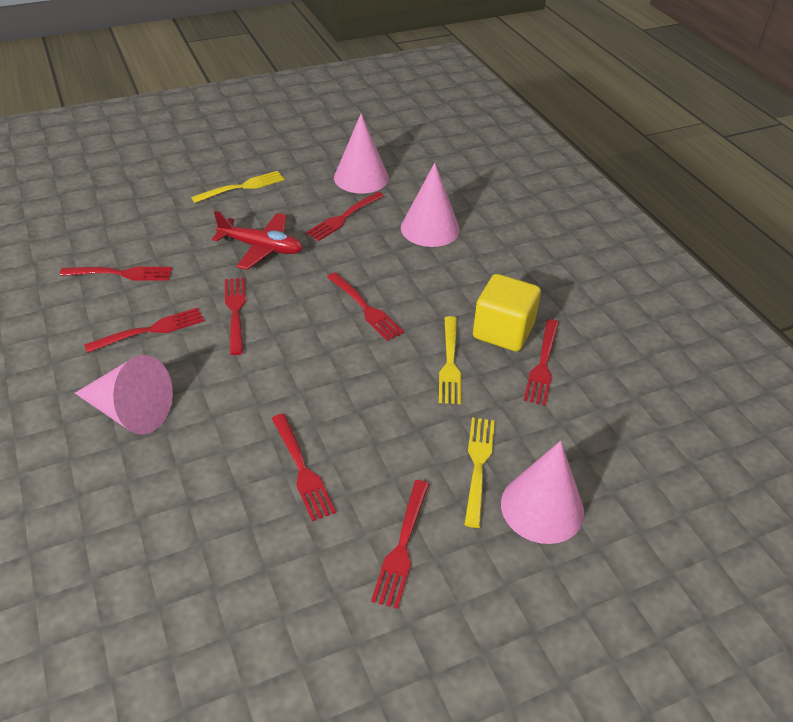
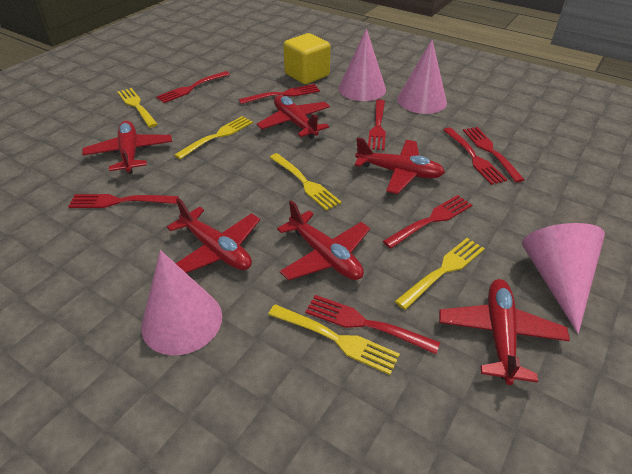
red plane: [212,211,303,270] = 1 -> [82,121,172,174] [167,198,260,273] [257,95,330,139] [277,200,370,280] [354,137,445,194] [439,279,570,385] = 6
yellow fork: [191,171,285,203] [439,316,461,404] [464,418,495,528] = 3 -> [117,88,158,128] [174,116,253,159] [268,304,400,375] [269,153,341,211] [395,238,485,310] = 5

